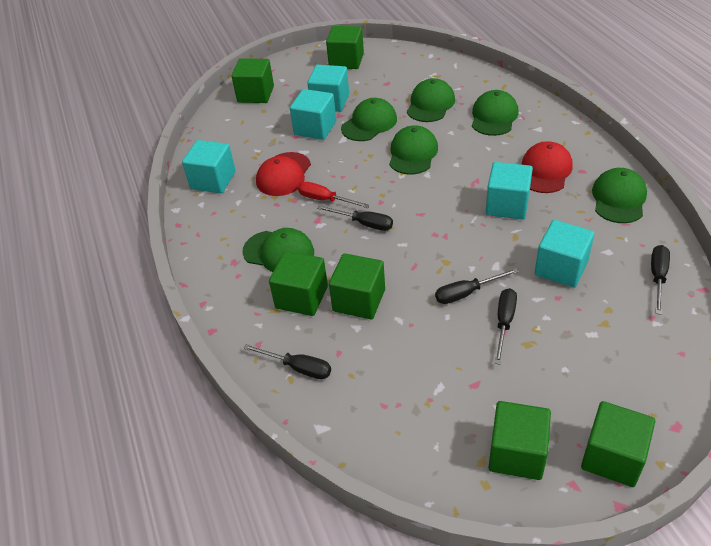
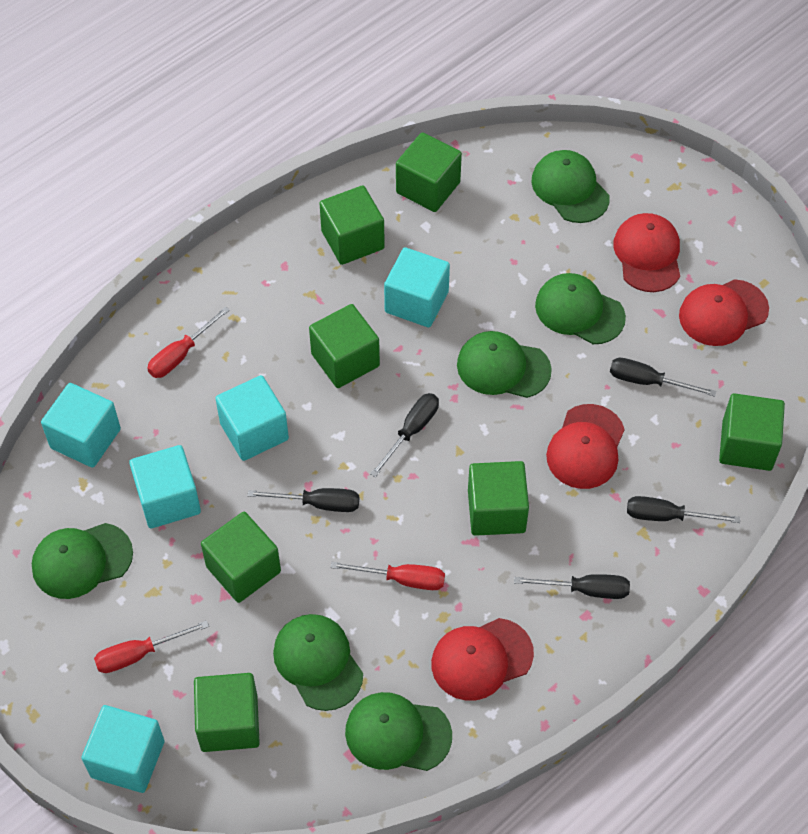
green cube: [232,58,274,103] [269,251,328,316] [326,26,364,69] [329,253,385,319] [488,401,551,480] [581,401,655,487] = 6 -> [194,673,260,752] [201,512,281,603] [309,304,380,388] [319,185,385,265] [396,132,462,212] [468,461,529,536] [719,393,785,471] = 7
red cap: [256,152,311,196] [522,141,573,193] = 2 -> [431,618,534,701] [546,404,625,489] [613,213,680,292] [679,279,769,346] = 4
red screwdriver: [298,182,370,208] = 1 -> [94,621,209,673] [147,306,230,378] [330,562,445,590] = 3

